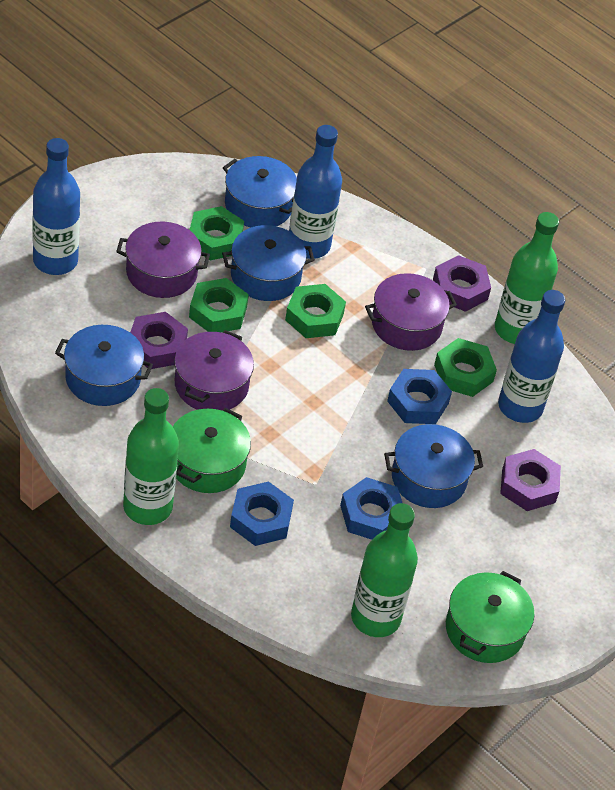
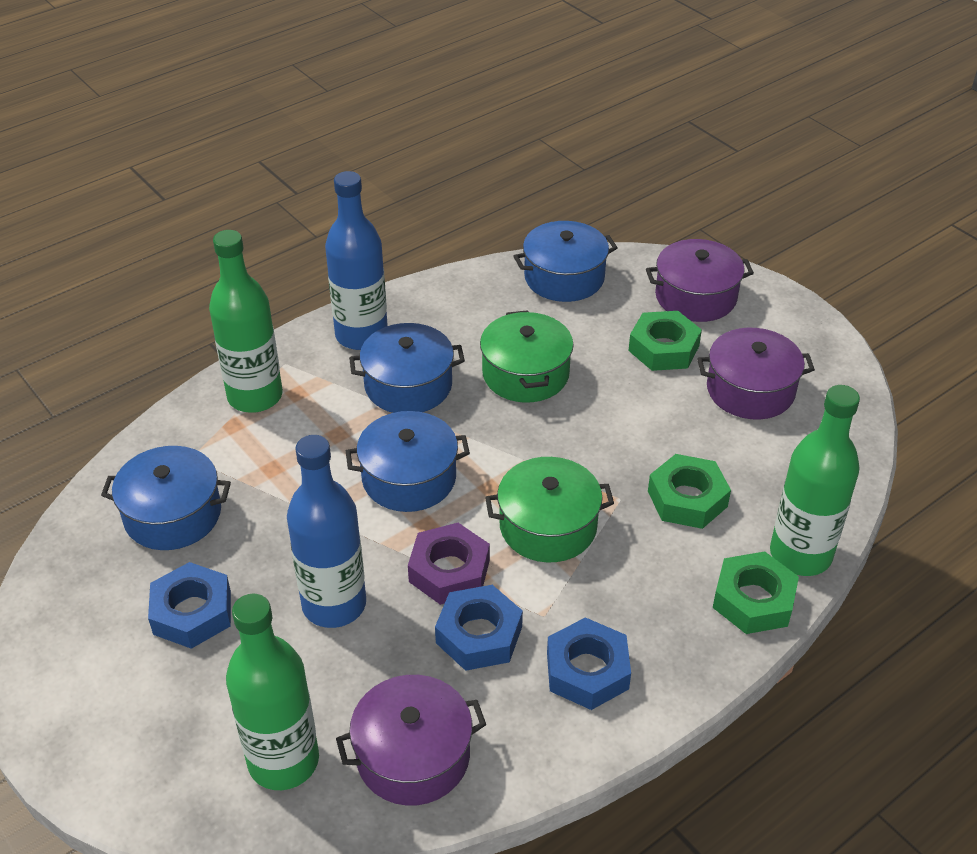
blue bottle: [33,138,80,275] [289,125,342,259] [498,290,565,423] = 3 -> [287,435,366,628] [325,171,388,350] = 2
green nut: [189,278,249,332] [190,206,244,261] [285,284,346,338] [434,338,497,397] = 4 -> [629,311,702,371] [648,454,731,529] [713,551,799,634] = 3
purple nut: [130,312,188,369] [433,255,491,312] [500,449,561,511] = 3 -> [408,523,490,605] = 1

